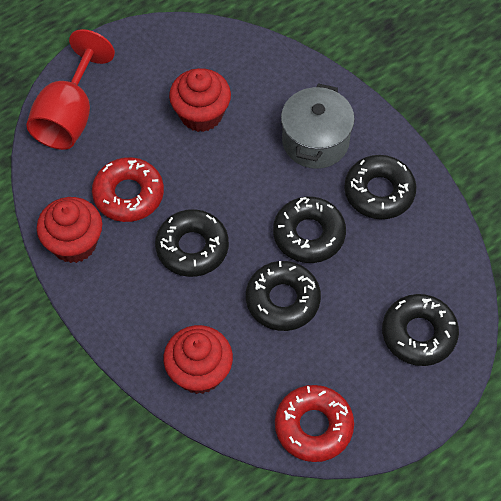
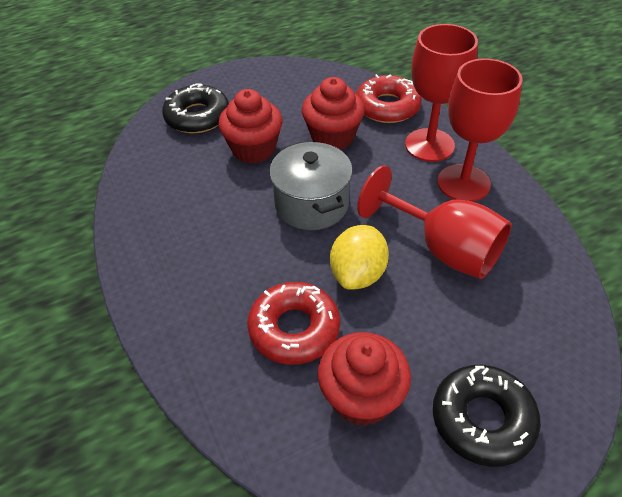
black donut: [155,209,229,277] [246,261,321,331] [273,196,346,263] [344,155,416,219] [382,294,459,366] = 5 -> [162,84,229,133] [433,365,541,467] = 2
red goblet: [26,29,115,150] = 1 -> [357,165,512,279] [405,24,478,162] [437,58,523,202] = 3
yellow lemon: none = 0 -> [330,225,389,290] = 1

